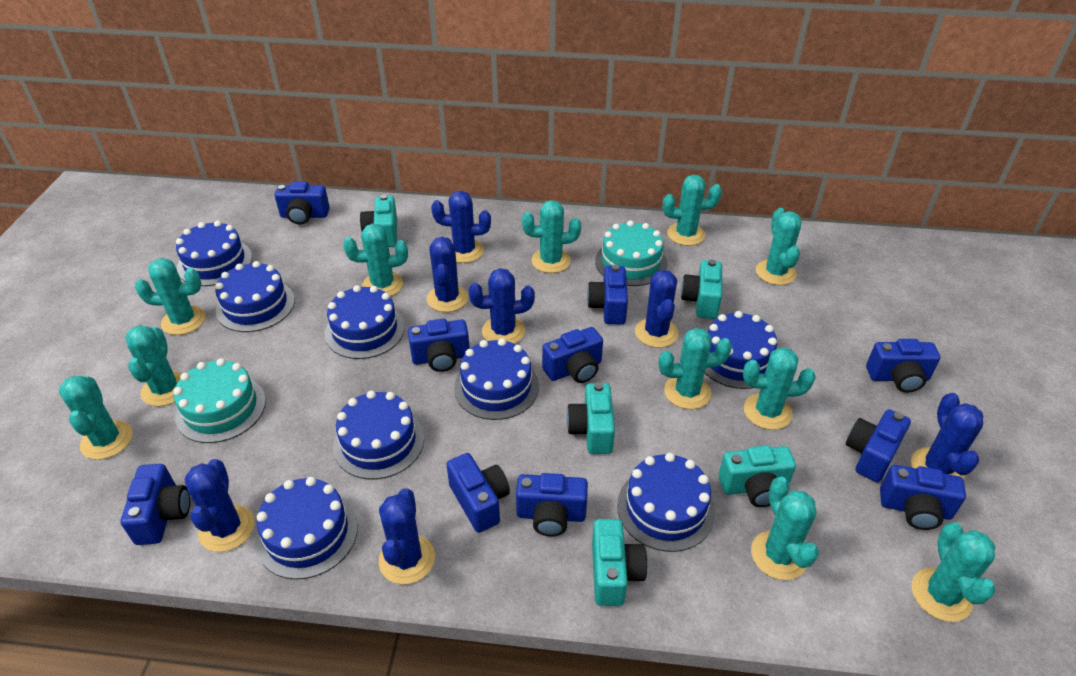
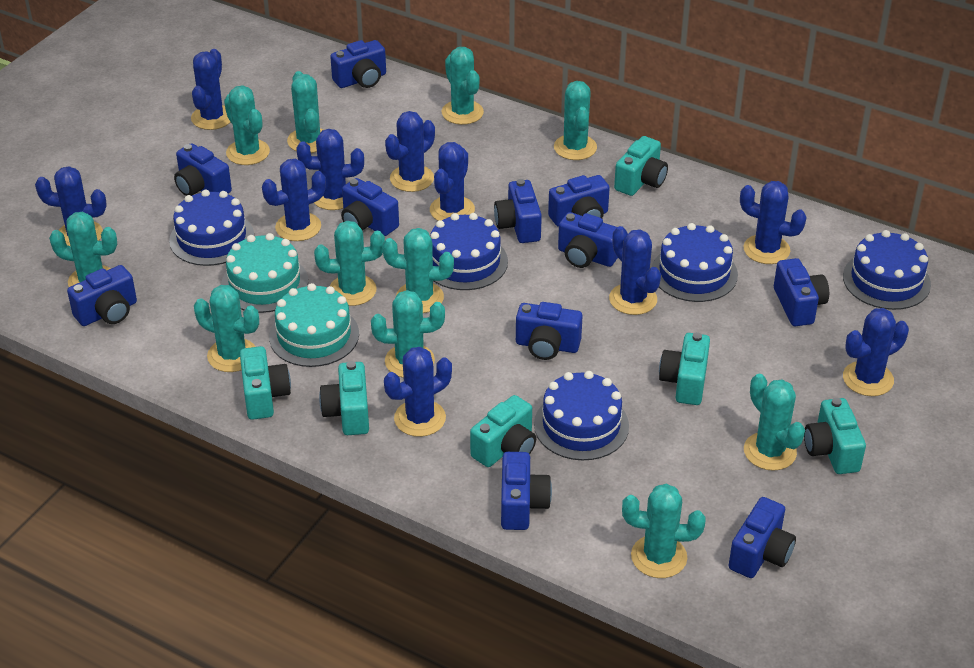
blue cactus: [184,459,255,552] [379,488,435,584] [427,237,468,312] [431,191,491,263] [469,268,535,344] [635,270,679,348] [911,393,983,480] = 7 -> [35,166,107,246] [191,49,230,130] [262,159,326,241] [297,129,364,210] [384,347,452,437] [385,111,435,192] [430,142,475,221] [609,226,661,315] [740,181,807,264] [843,308,909,396] = 10
blue cake: [176,221,252,286] [215,261,295,332] [256,477,358,580] [325,285,405,359] [333,390,424,479] [454,338,539,420] [617,453,715,552] [705,311,777,389] = 8 -> [169,189,254,266] [430,213,508,290] [534,371,629,460] [652,223,738,302] [843,230,931,310] = 5
blue camera: [120,464,190,545] [275,181,330,225] [408,319,470,372] [446,453,510,533] [516,473,588,536] [542,327,603,383] [587,265,628,325] [846,409,911,482] [866,339,941,393] [880,465,966,530] = 10 -> [67,265,137,326] [174,143,232,196] [330,40,386,88] [341,178,399,236] [494,179,542,243] [501,452,552,530] [516,302,583,360] [548,175,610,227] [558,212,618,268] [729,497,796,578] [774,258,829,326] = 11
turquoise camera: [360,194,397,247] [566,382,615,454] [592,519,648,606] [681,259,722,319] [718,446,796,507] = 5 -> [240,346,291,420] [319,361,369,435] [470,395,536,467] [614,136,668,196] [659,332,710,405] [804,398,866,474] = 6

